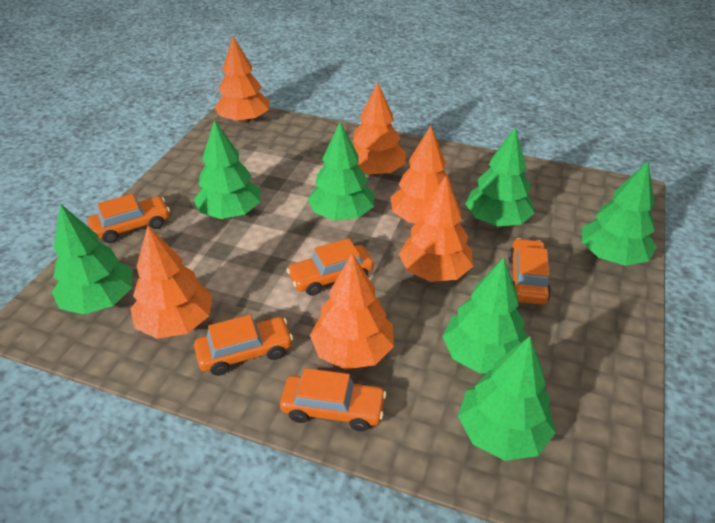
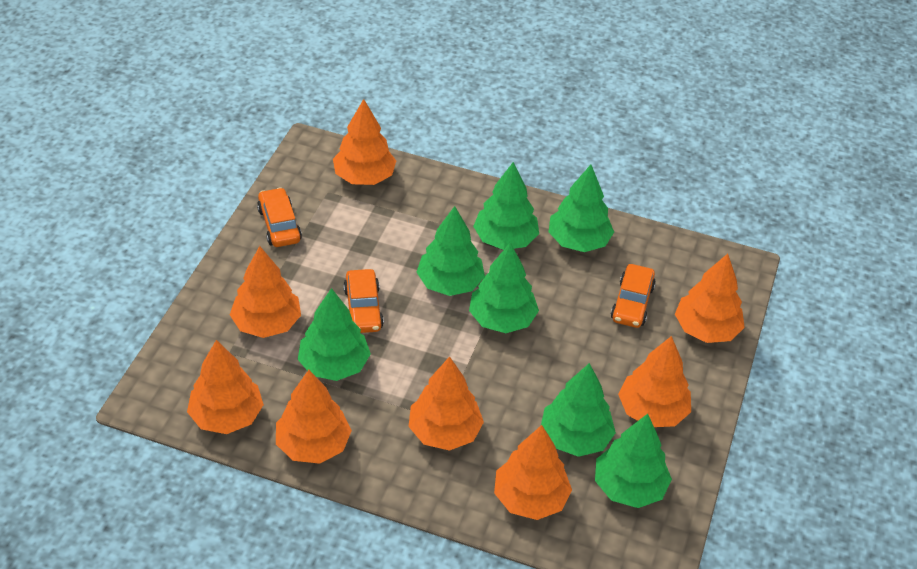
orange car: [87,194,170,243] [194,315,293,376] [280,368,387,432] [287,238,374,296] [508,238,551,304] = 5 -> [257,187,302,247] [343,269,384,333] [611,264,656,328] = 3
orange tree: [130,226,213,339] [215,36,269,123] [310,253,394,370] [353,82,405,176] [390,126,458,223] [399,176,473,282] = 6 -> [187,340,264,434] [230,246,301,338] [276,370,352,464] [333,99,396,185] [408,356,484,451] [494,425,572,520] [618,336,691,427] [675,254,745,343] = 8

